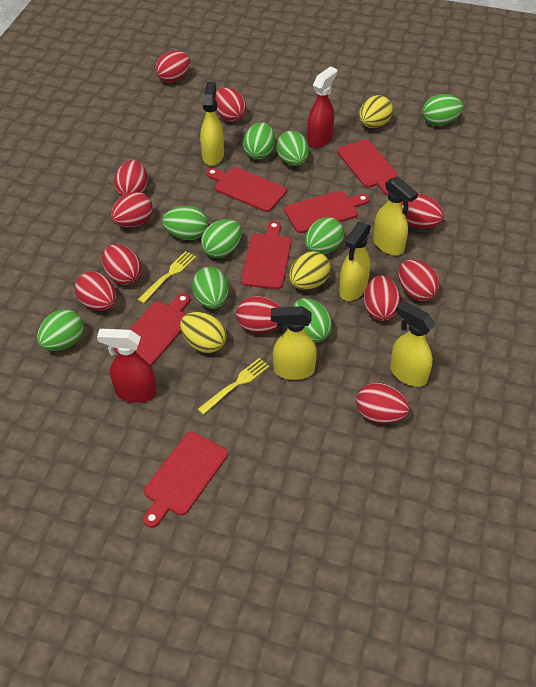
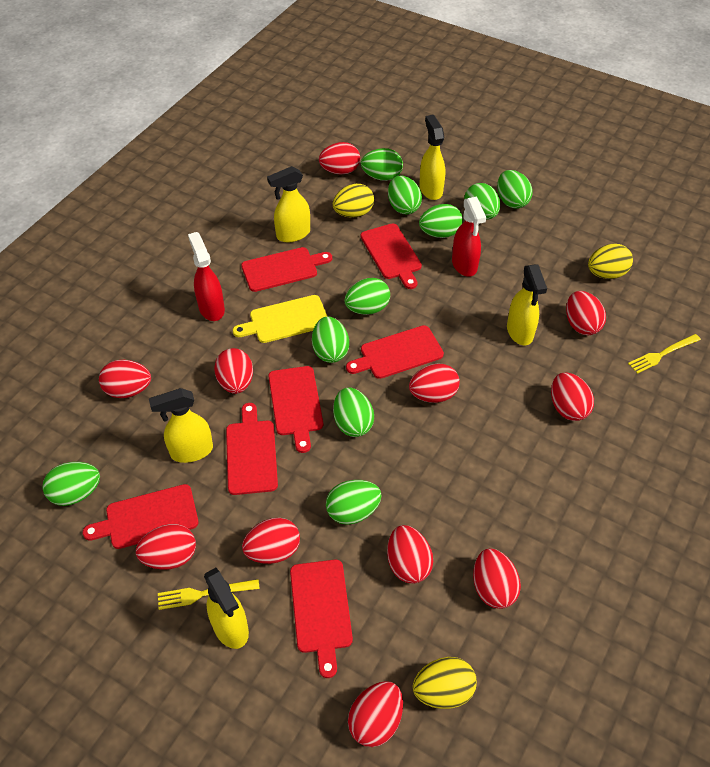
green egg: [37,309,84,351] [162,206,208,240] [192,267,229,309] [201,219,241,258] [243,122,275,160] [276,131,309,166] [293,298,332,343] [305,217,344,254] [423,94,463,126] = 9 -> [43,462,100,506] [312,316,349,363] [326,480,382,525] [333,387,374,437] [344,278,390,315] [361,148,403,181] [388,176,422,214] [419,204,463,238] [464,183,500,220] [497,170,533,208] = 10
red cutting board: [114,293,190,366] [143,432,228,528] [206,167,287,212] [241,221,291,290] [284,191,370,233] [337,139,398,196] = 6 -> [83,484,199,549] [226,403,278,495] [241,247,332,292] [268,366,323,453] [290,560,353,678] [346,325,444,379] [361,223,422,289] = 7
yellow cutting board: none = 0 -> [233,295,328,343] = 1

